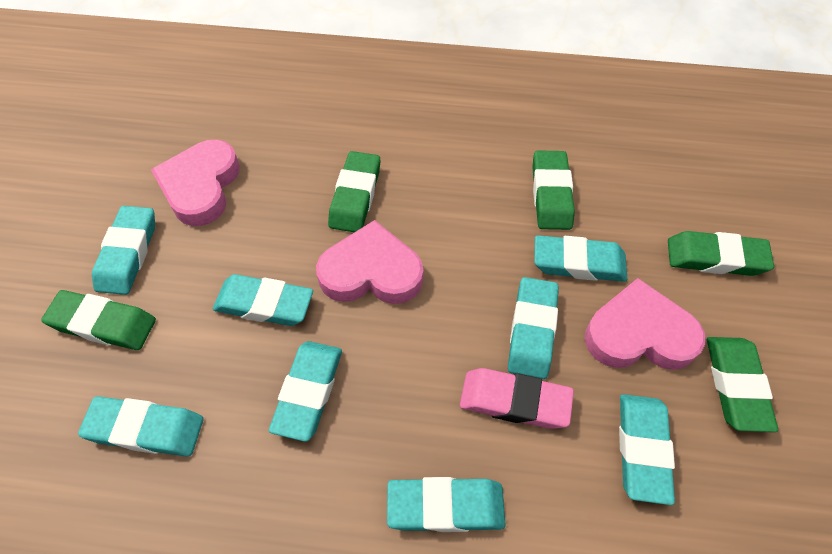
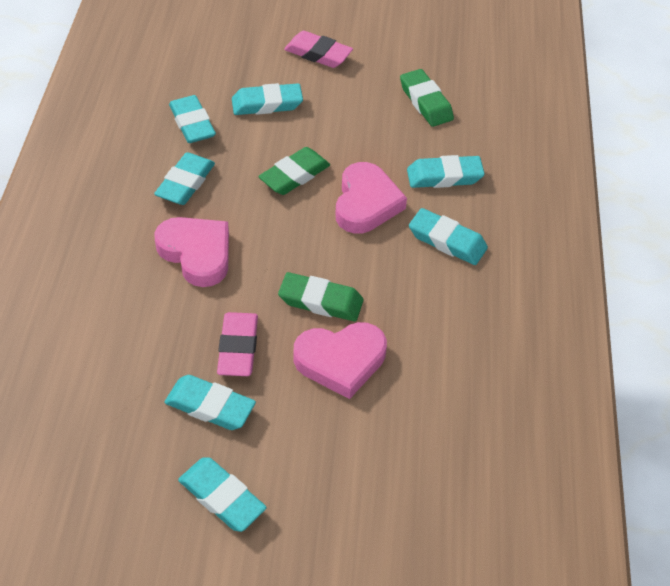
green eraser: [41,290,156,350] [328,151,380,232] [532,150,575,230] [668,231,774,276] [707,337,778,432] = 5 -> [258,147,330,195] [278,272,363,321] [400,69,454,127] = 3
pink eraser: [460,368,574,429] = 1 -> [217,312,258,376] [284,31,353,68] = 2
turquoise eraser: [78,396,204,456] [92,206,155,295] [213,274,313,326] [269,341,342,442] [387,477,506,532] [508,277,559,379] [534,235,627,282] [619,394,675,505] = 8 -> [154,152,215,205] [165,375,256,430] [169,95,216,143] [178,457,266,532] [232,83,303,115] [407,155,485,188] [409,208,488,265] = 7

